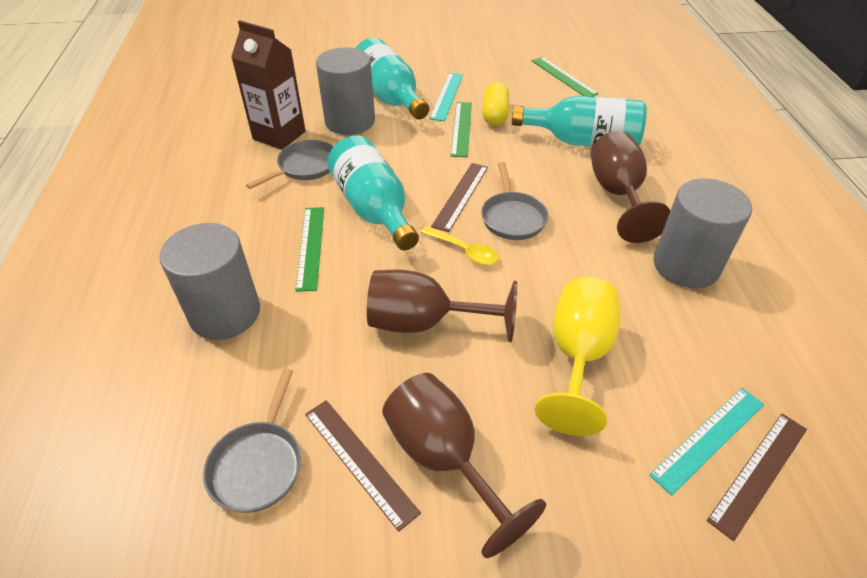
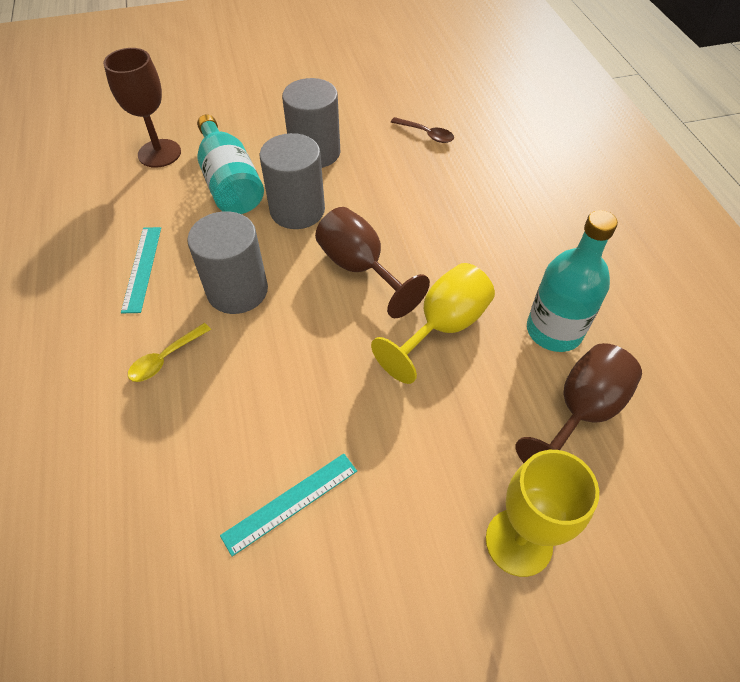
brown carton: [231,20,306,150] = 1 -> none = 0
brown ruler: [305,400,421,532] [431,163,488,232] [707,414,807,541] = 3 -> none = 0
brown spoon: none = 0 -> [391,117,454,143] = 1
green ruler: [295,207,324,292] [451,102,472,157] [531,57,598,97] = 3 -> none = 0
grey pan: [203,369,301,513] [246,140,334,189] [481,162,549,240] = 3 -> none = 0
turquoise bottle: [327,135,419,250] [356,38,429,119] [512,96,647,147] = 3 -> [197,115,264,214] [527,210,618,352] = 2
yellow capsule: [482,82,509,126] = 1 -> none = 0
yellow goblet: [535,277,621,436] = 1 -> [371,263,495,384] [486,450,599,577] = 2

